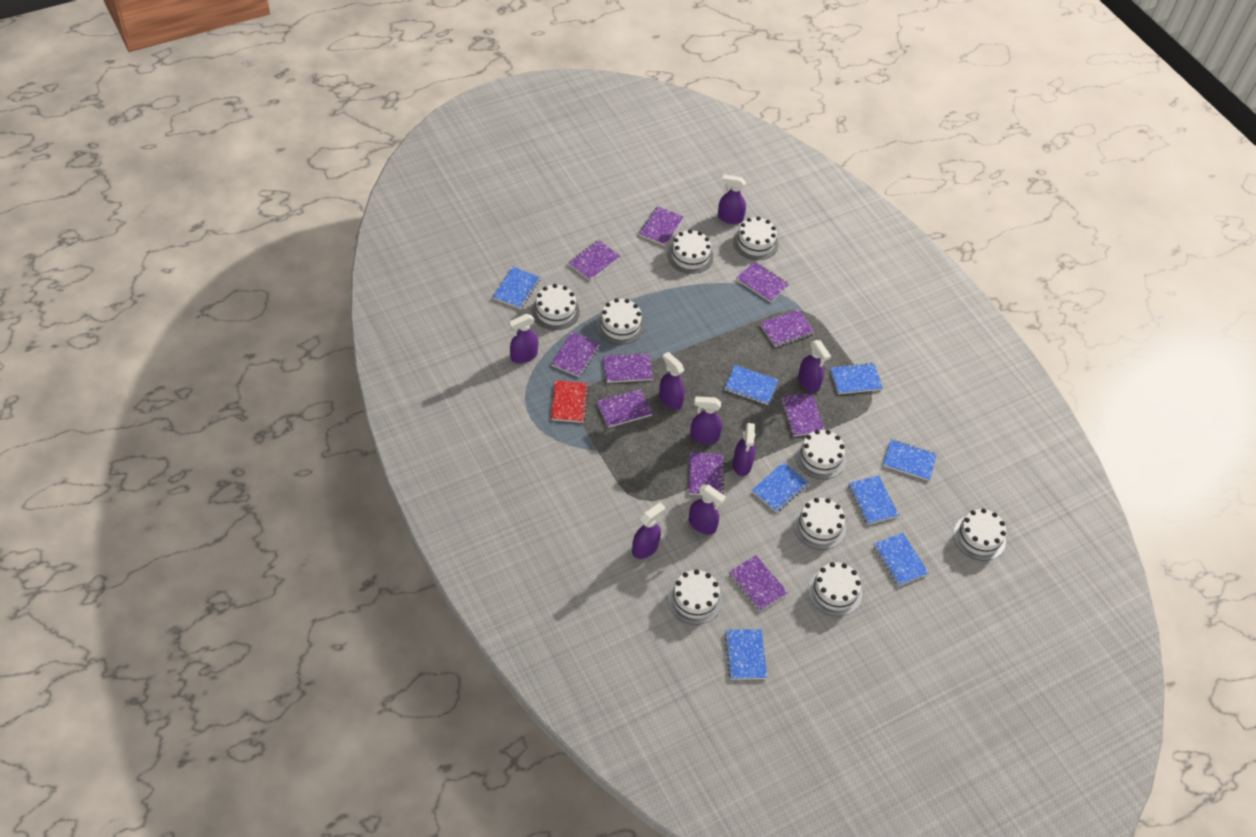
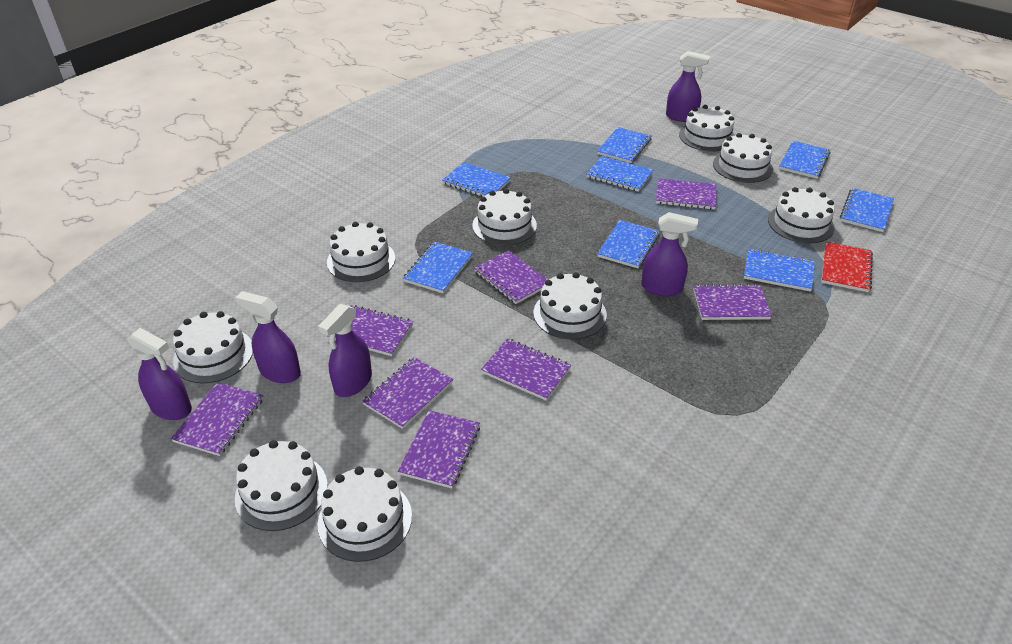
purple notebook: [551,332,600,377] [568,240,620,281] [597,389,653,428] [603,352,653,383] [639,206,684,246] [689,452,725,495] [729,555,788,611] [736,261,789,302] [760,310,814,347] [781,393,825,437] = 10 -> [171,382,263,456] [328,305,413,356] [362,357,453,429] [398,410,480,488] [474,250,548,304] [481,339,571,401] [656,178,716,210] [693,284,772,320] = 8
purple spray bottle: [509,314,538,363] [632,502,665,559] [659,352,685,410] [689,484,726,535] [690,396,722,444] [718,174,746,224] [733,423,755,476] [798,340,831,392] = 8 -> [127,328,192,420] [235,291,301,383] [318,304,372,397] [641,212,698,296] [666,51,710,122] = 5

